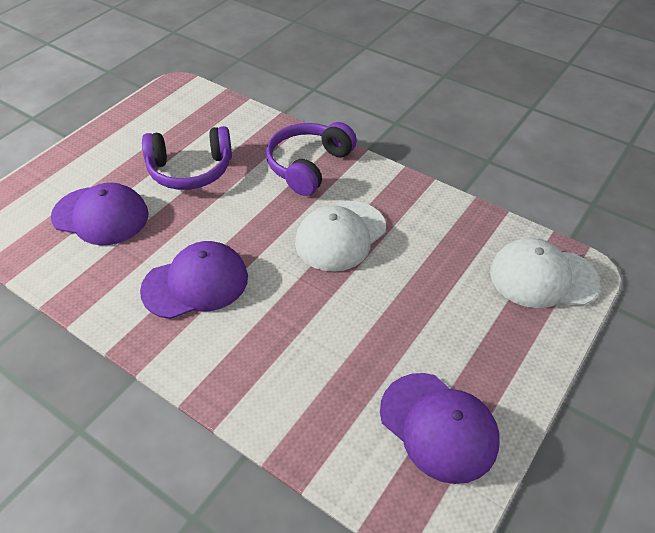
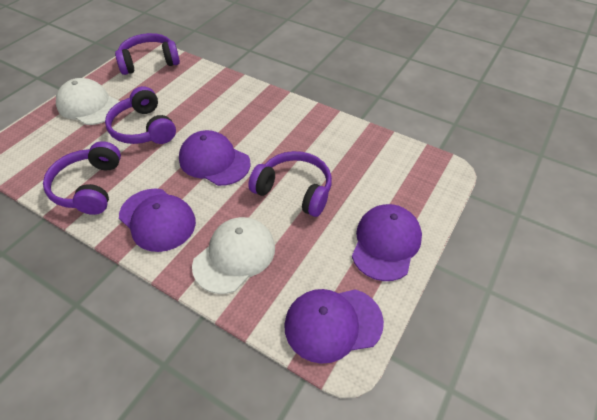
purple cap: [51,183,149,245] [140,241,248,319] [380,373,500,484] = 3 -> [119,189,196,252] [179,130,250,186] [284,289,384,364] [352,204,422,281] = 4
purple headphones: [142,126,232,190] [266,122,357,196] = 2 -> [43,141,121,215] [105,86,176,144] [115,33,180,75] [248,151,332,217] = 4

